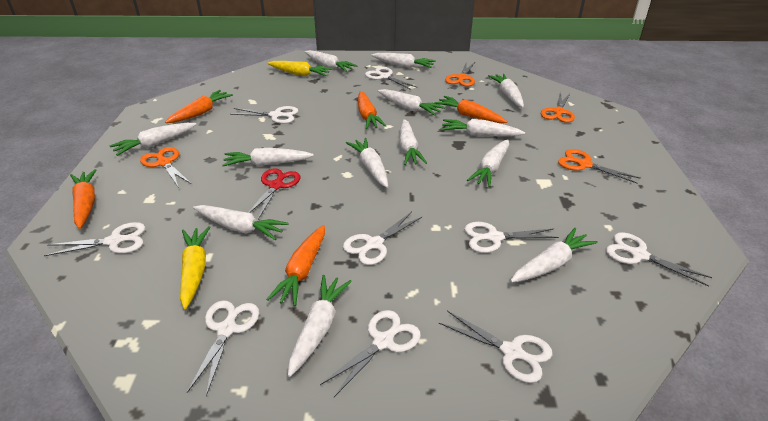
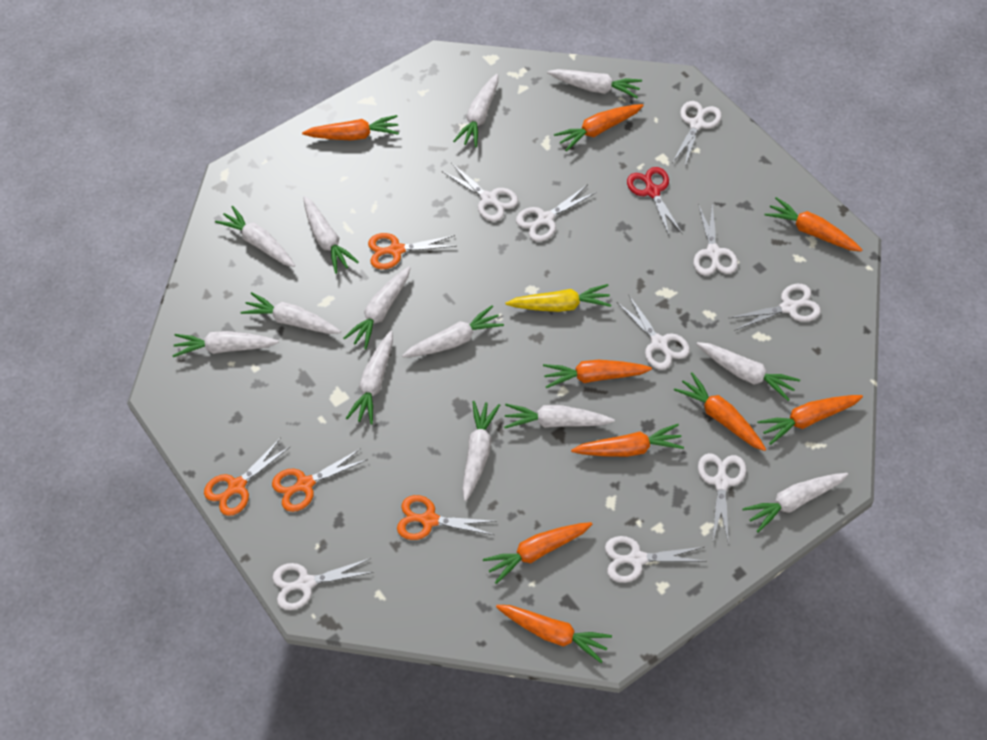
orange carrot: [70,169,96,229] [165,90,233,123] [266,225,325,306] [358,91,386,129] [434,96,508,123] = 5 -> [302,115,399,140] [483,522,593,584] [496,605,612,663] [543,360,652,388] [554,104,644,152] [571,424,684,457] [674,372,766,451] [757,395,863,445] [765,197,863,252] = 9
yellow carrot: [180,226,210,309] [268,61,332,76] = 2 -> [506,284,611,312] = 1

